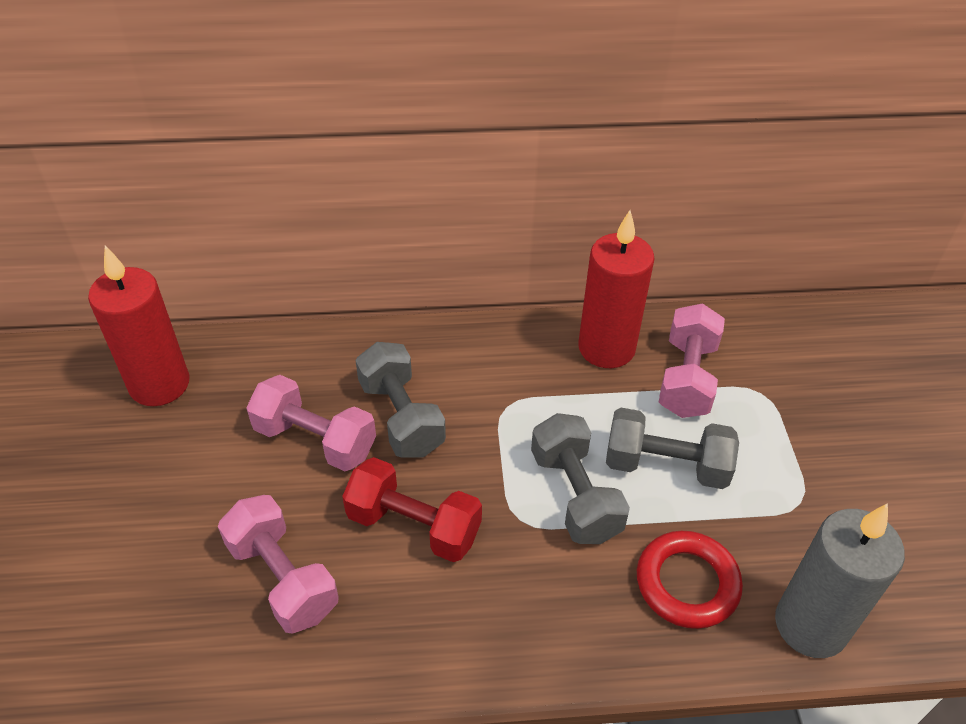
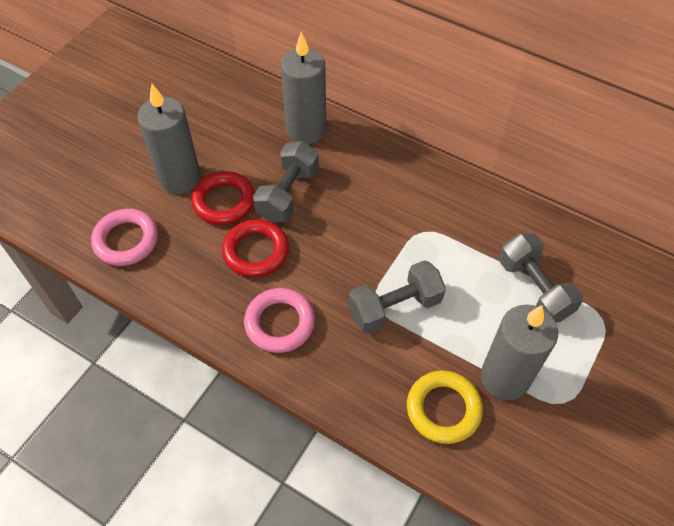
grey candle: [775,503,905,658] = 1 -> [137,83,201,194] [281,32,326,144] [481,304,558,400] = 3
pink dumbbell: [218,495,339,634] [246,375,376,471] [659,303,725,418] = 3 -> none = 0
pink ring: none = 0 -> [91,209,158,266] [244,288,315,353] = 2
red candle: [88,246,189,406] [578,210,654,368] = 2 -> none = 0
red dumbbell: [342,457,482,562] = 1 -> none = 0
red ring: [637,531,743,629] = 1 -> [191,171,255,225] [222,219,289,278] = 2
yellow ring: none = 0 -> [407,370,483,444] = 1

